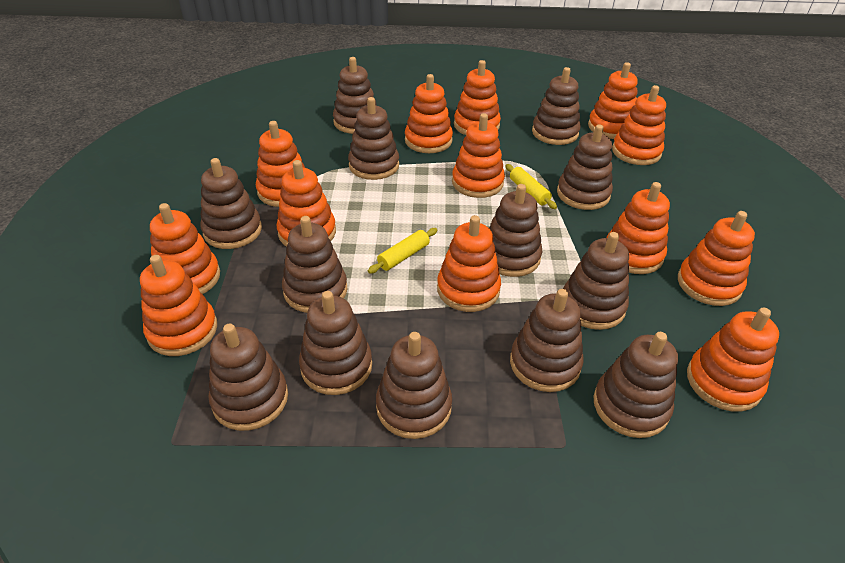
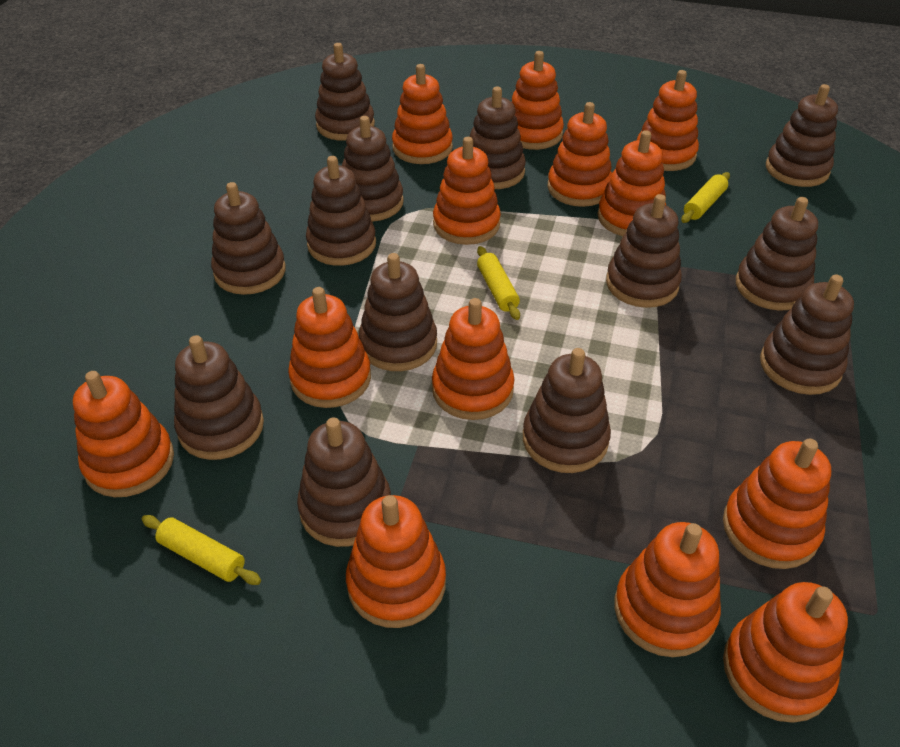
yellow rolling pin: [368,228,437,274] [505,164,557,209] = 2 -> [141,515,261,585] [477,246,520,320] [681,172,730,223] = 3

